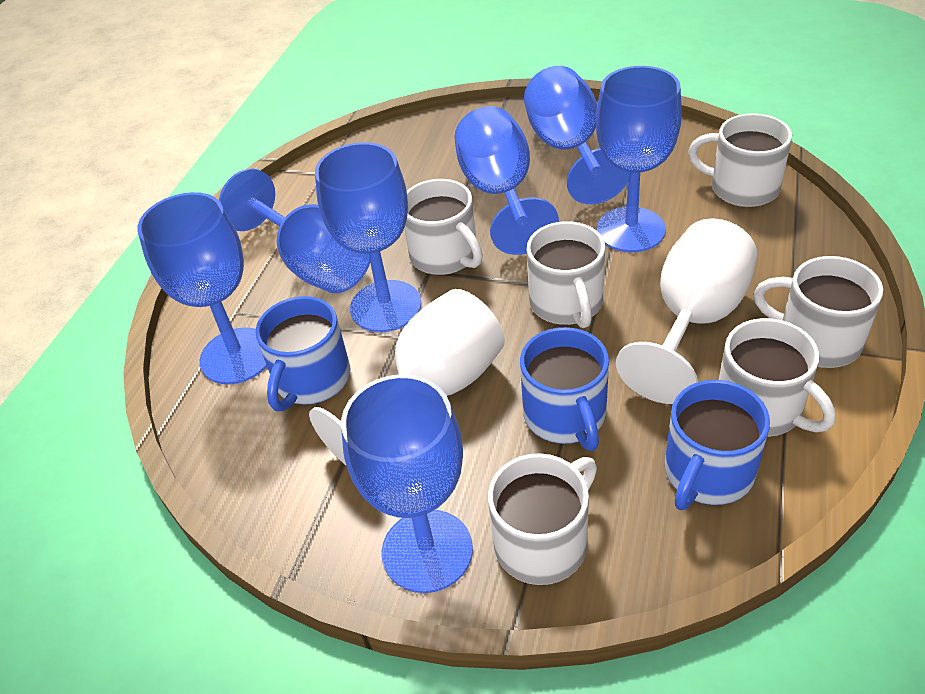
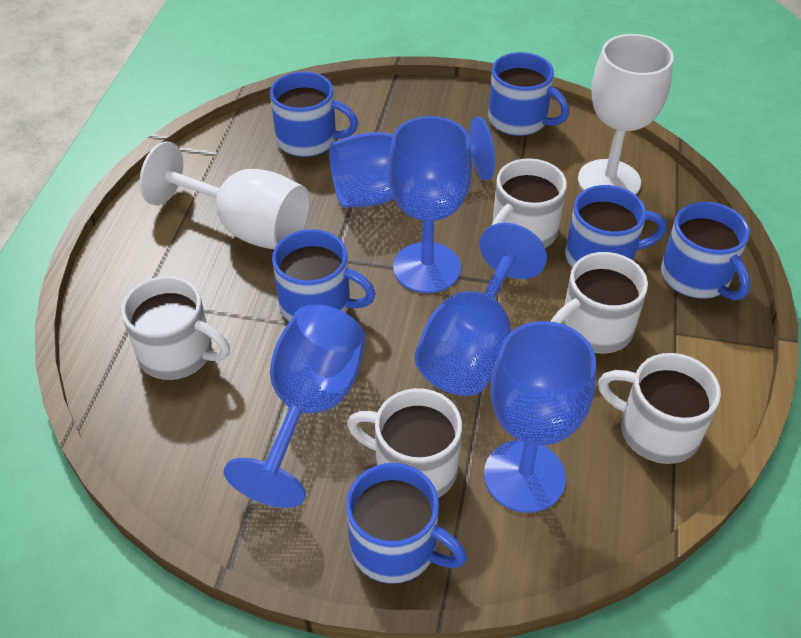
blue goblet: [137,192,267,384] [219,168,370,293] [315,142,421,332] [341,374,473,593] [454,106,559,255] [524,66,629,204] [596,66,682,252] = 7 -> [223,304,366,508] [329,117,495,208] [388,116,472,293] [415,223,547,396] [484,321,596,513] = 5
blue mug: [255,296,351,411] [520,327,609,451] [664,380,770,510] = 3 -> [270,72,358,157] [272,229,376,322] [346,463,467,584] [488,52,569,136] [565,185,667,268] [661,202,750,300] = 6
white mug: [404,179,483,275] [488,453,597,585] [527,221,605,328] [688,113,792,207] [719,318,835,437] [754,256,883,368] = 6 -> [121,276,230,380] [347,388,462,498] [492,158,567,248] [550,252,648,353] [598,353,721,464] = 5

